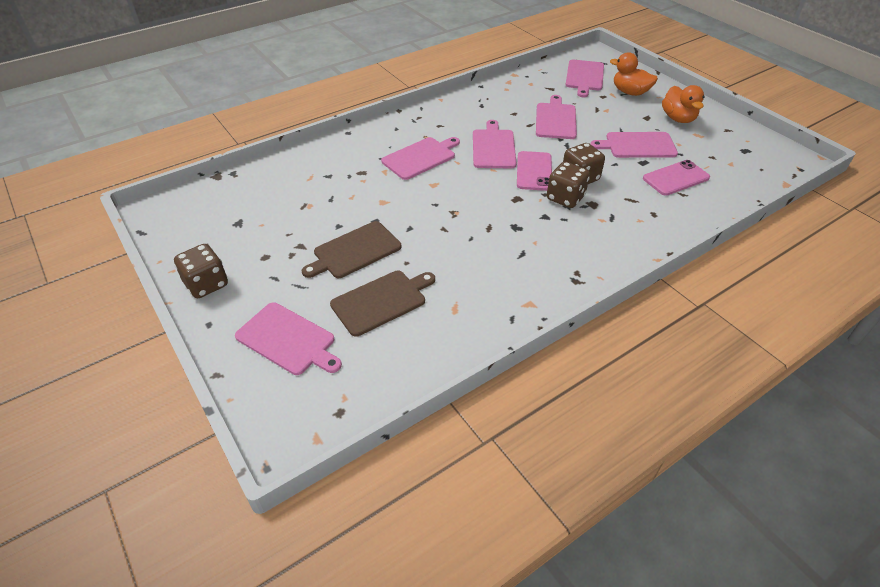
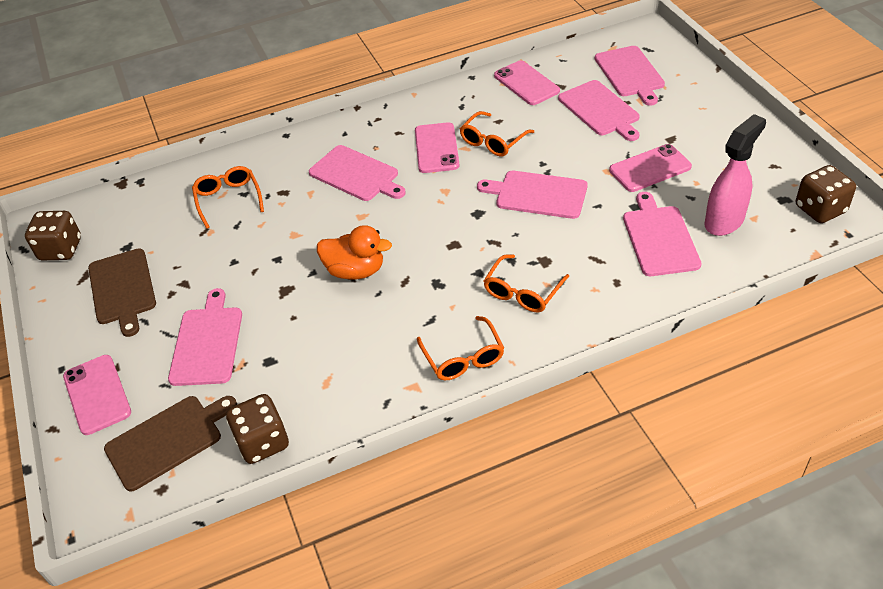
orange duck: [610,52,658,96] [662,85,704,123] = 2 -> [317,225,392,280] = 1
orange glasses: none = 0 -> [192,166,264,229] [417,316,504,380] [460,111,534,156] [484,254,569,312] = 4
pink phone: [517,151,552,191] [643,160,710,196] = 2 -> [63,355,131,435] [415,122,460,173] [494,61,560,105] [609,144,692,192] = 4
pink spray bottle: none = 0 -> [705,114,766,236] = 1

